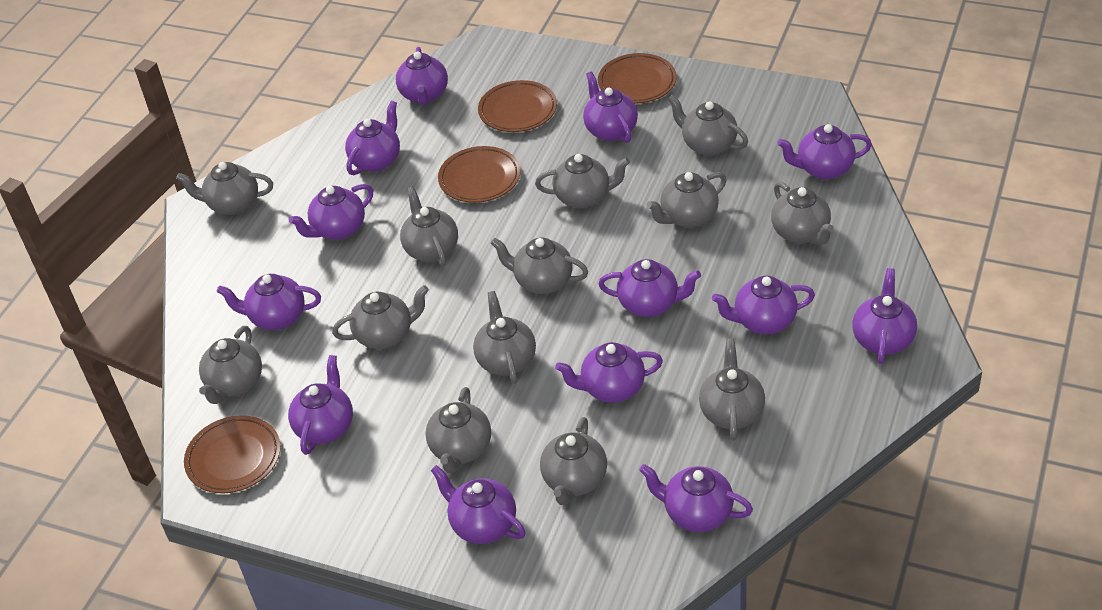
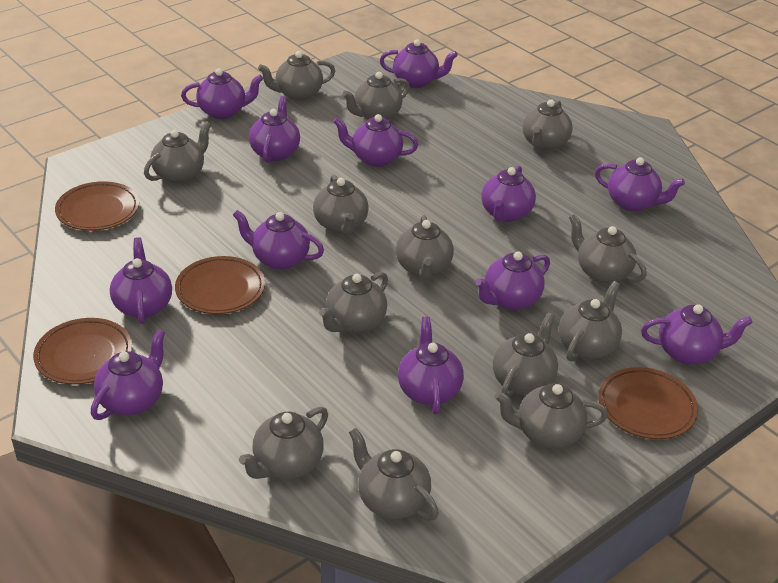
purple teapot: [216,274,321,330] [288,355,353,455] [289,184,373,240] [345,101,400,175] [396,47,448,105] [431,465,526,544] [555,342,663,403] [583,71,638,143] [598,259,701,317] [639,464,753,532] [712,276,815,334] [777,124,872,179] [852,268,917,364] = 13 -> [91,329,165,420] [110,237,172,324] [181,68,263,119] [233,210,324,270] [249,96,300,163] [333,114,418,167] [380,39,458,88] [398,317,464,414] [475,251,550,310] [481,166,536,222] [595,157,685,212] [641,304,753,365] = 12

